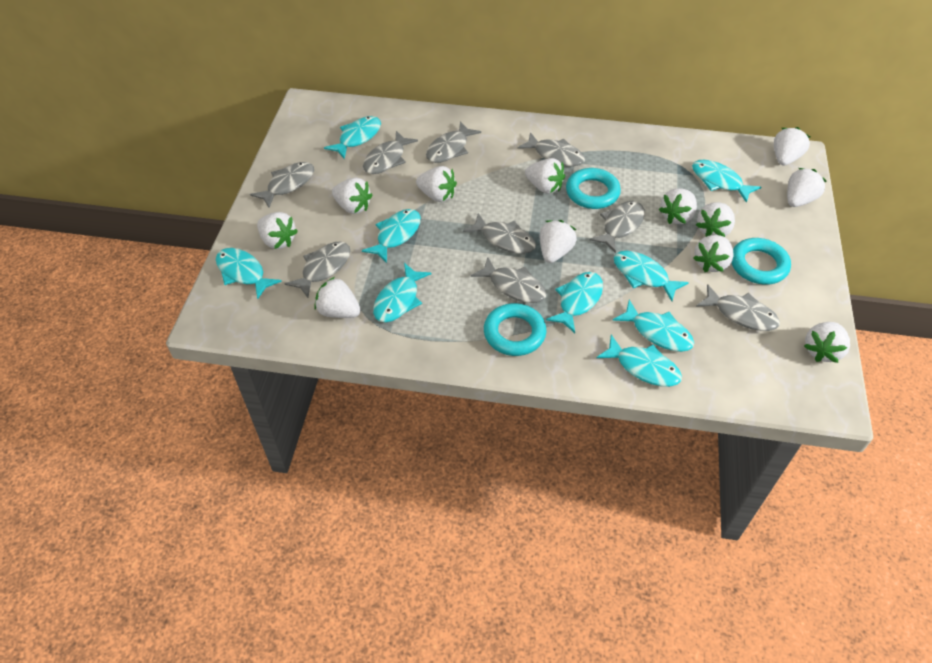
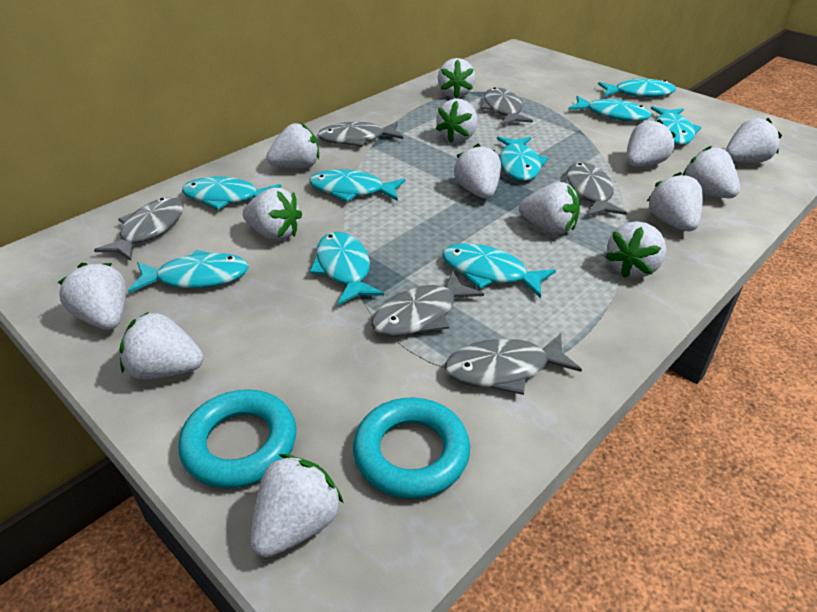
grey fish: [250,162,314,208] [284,241,350,298] [363,131,418,174] [426,121,481,163] [463,213,536,254] [471,257,547,303] [517,132,585,166] [590,201,645,253] [696,284,780,331] = 9 -> [94,197,184,261] [317,122,403,147] [371,271,484,337] [445,333,582,395] [480,87,533,125] [565,162,627,216] = 6
turquoise ring: [484,303,546,356] [566,168,621,209] [731,238,791,285] = 3 -> [178,389,296,489] [353,397,470,499] = 2
white strawberry: [257,212,298,249] [314,277,361,318] [332,178,372,214] [416,166,457,202] [525,158,565,194] [540,220,577,263] [659,188,697,224] [693,235,734,272] [696,202,735,237] [774,127,810,166] [787,168,826,207] [804,322,850,363] = 12 -> [57,263,126,330] [119,311,204,380] [243,188,302,241] [251,454,343,557] [266,123,319,168] [436,99,477,143] [438,58,475,99] [454,144,501,199] [519,182,580,235] [605,221,666,278] [627,119,676,167] [647,172,703,231] [682,146,740,198] [726,118,782,163] = 14

